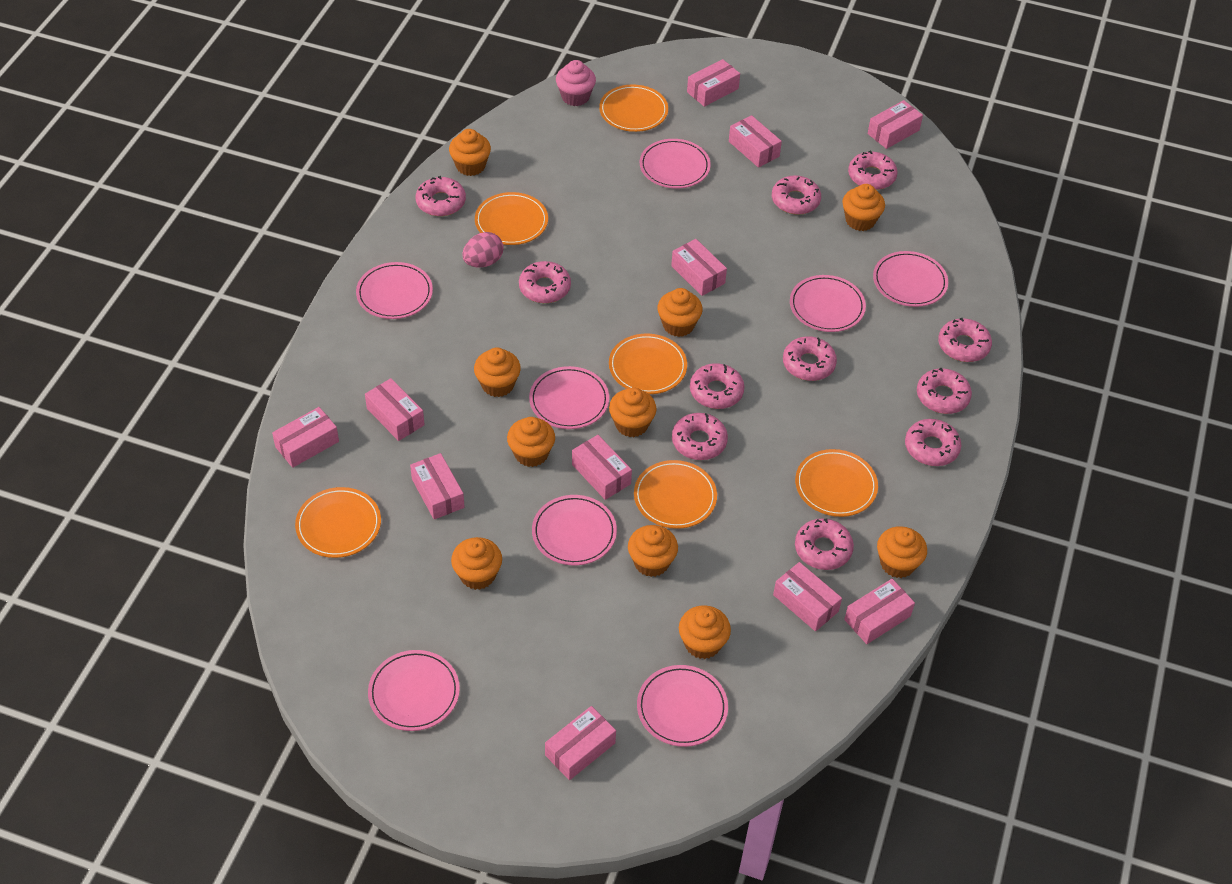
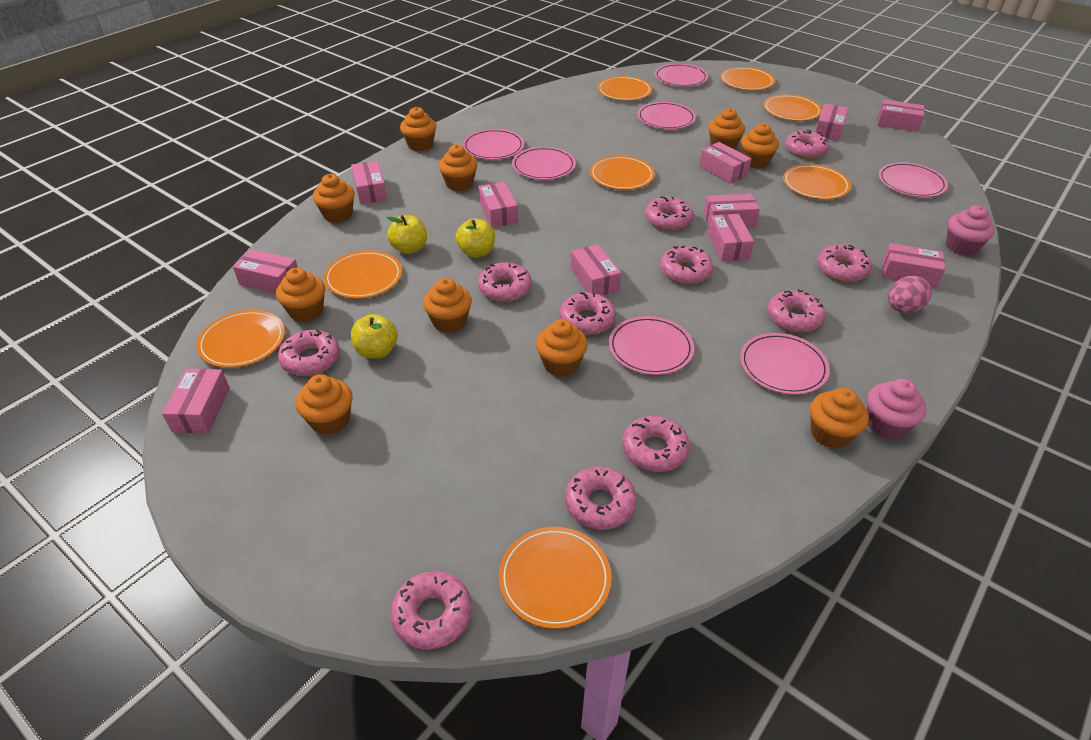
orange plate: [295,487,381,558] [475,192,548,245] [599,85,668,132] [609,333,687,394] [634,460,717,529] [795,449,878,517] = 6 -> [197,310,285,368] [324,251,402,299] [499,527,611,629] [590,156,655,190] [597,76,652,101] [720,67,775,91] [763,94,822,121] [783,164,851,200] = 8
pink cupcake: [556,60,596,106] = 1 -> [867,379,926,439] [946,205,995,256] = 2
pink plate: [356,262,433,319] [368,650,460,731] [529,366,609,429] [532,495,617,565] [637,665,728,747] [640,139,711,189] [790,275,866,332] [873,251,948,307] = 8 -> [463,129,524,160] [512,147,576,180] [609,316,694,375] [637,102,696,129] [655,63,708,87] [740,333,830,395] [878,162,948,197] = 7
yellow apple: none = 0 -> [351,314,398,359] [387,215,427,254] [456,218,495,258] = 3

